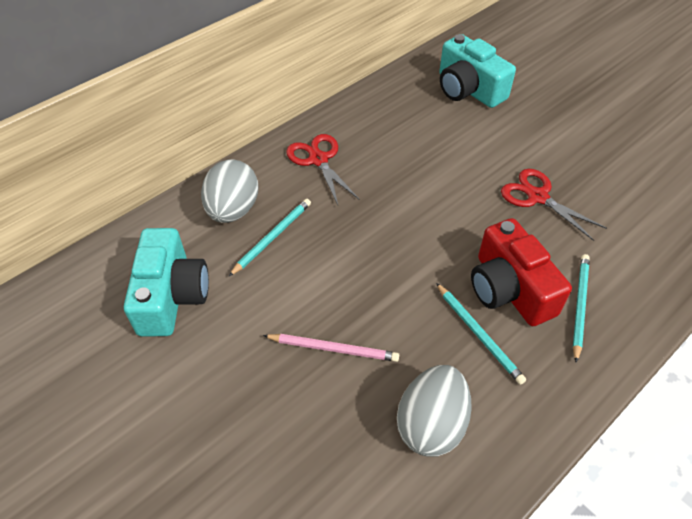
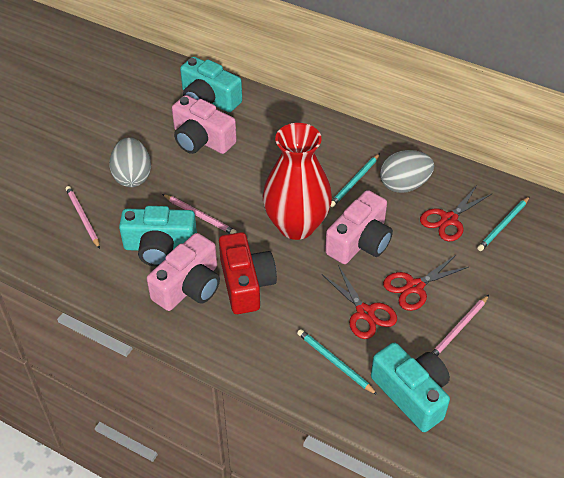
pink camera: none = 0 -> [147,233,220,311] [172,95,237,154] [325,190,393,264] = 3
pink pencil: [263,334,399,362] = 1 -> [66,186,100,249] [162,194,237,234] [431,295,489,356] = 3
red scissors: [286,134,359,205] [501,169,607,241] = 2 -> [322,265,397,339] [383,254,470,311] [420,185,491,242] = 3
red vase: none = 0 -> [263,123,332,240] = 1
turquoise camera: [124,228,209,337] [439,34,516,108] = 2 -> [119,206,197,267] [180,57,242,112] [371,342,450,432] = 3

